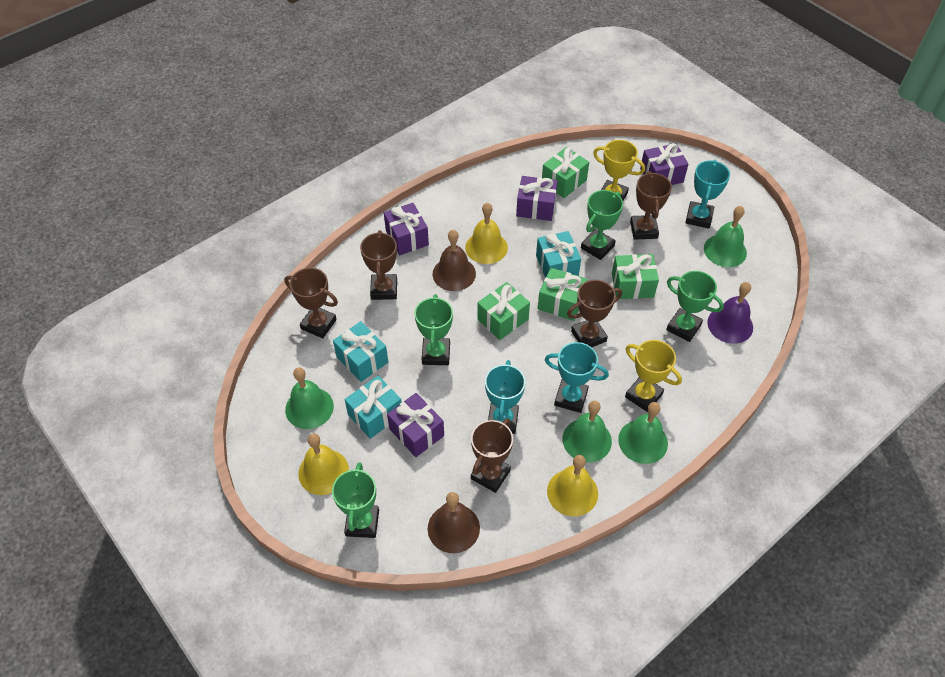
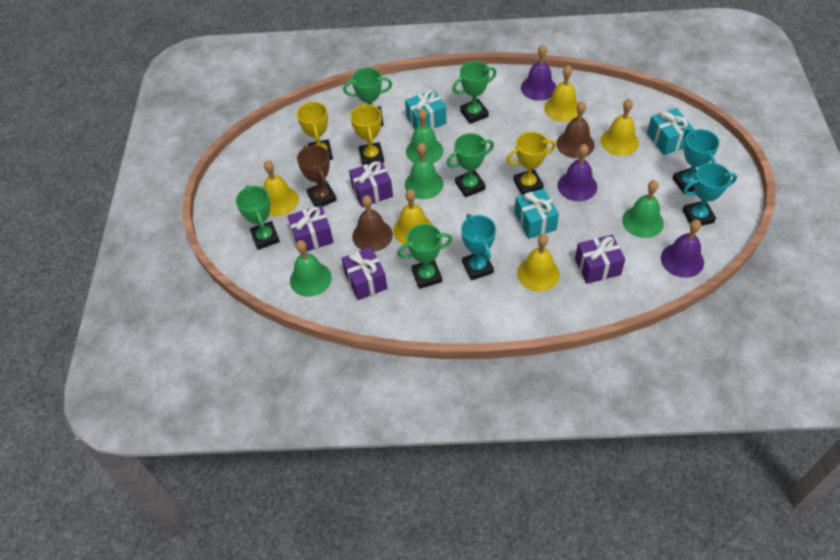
brown trophy: [284,268,338,338] [360,230,397,300] [471,418,513,493] [567,280,622,347] [630,171,672,240] = 5 -> [297,145,337,207] = 1
green gift: [477,282,530,340] [538,267,588,321] [542,147,589,198] [612,254,659,299] = 4 -> none = 0
green trophy: [332,463,379,538] [414,294,453,365] [581,190,623,260] [666,271,724,342] = 4 -> [236,185,280,250] [343,68,392,126] [397,224,452,289] [446,133,494,198] [452,61,496,124] = 5
purple bell: [707,282,753,344] = 1 -> [521,44,556,101] [558,144,597,201] [661,220,704,278] = 3
yellow bell: [298,434,349,495] [465,203,508,264] [547,455,598,516] = 3 -> [263,160,299,216] [393,189,433,244] [517,234,560,292] [544,65,578,122] [601,98,639,156] = 5
yellow trophy: [593,140,645,201] [625,340,682,412] = 2 -> [297,101,333,160] [350,104,384,166] [506,132,556,195] = 3

